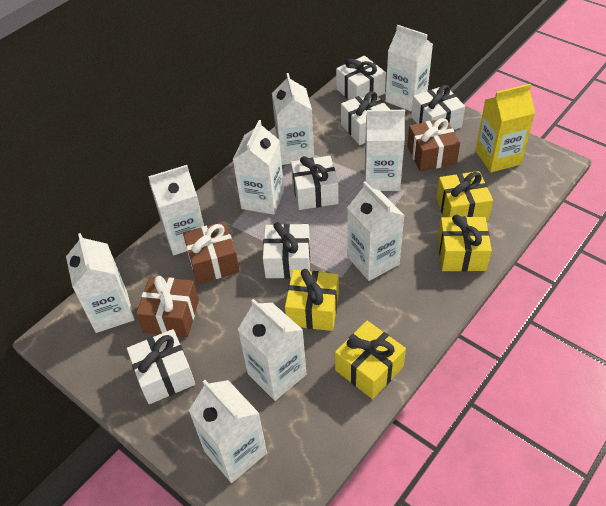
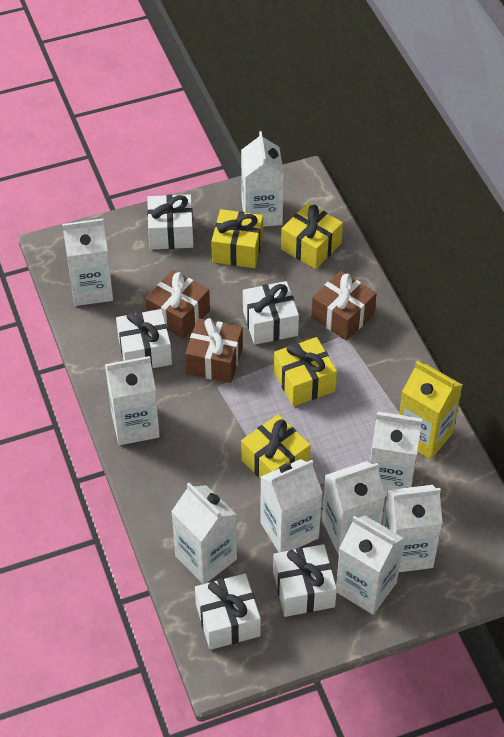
white gift: [127,329,195,404] [263,222,310,279] [291,156,339,210] [336,56,386,100] [341,91,391,145] [411,85,465,130] = 6 -> [116,309,172,368] [147,194,194,249] [195,573,261,650] [243,281,299,345] [273,544,337,617] = 5

